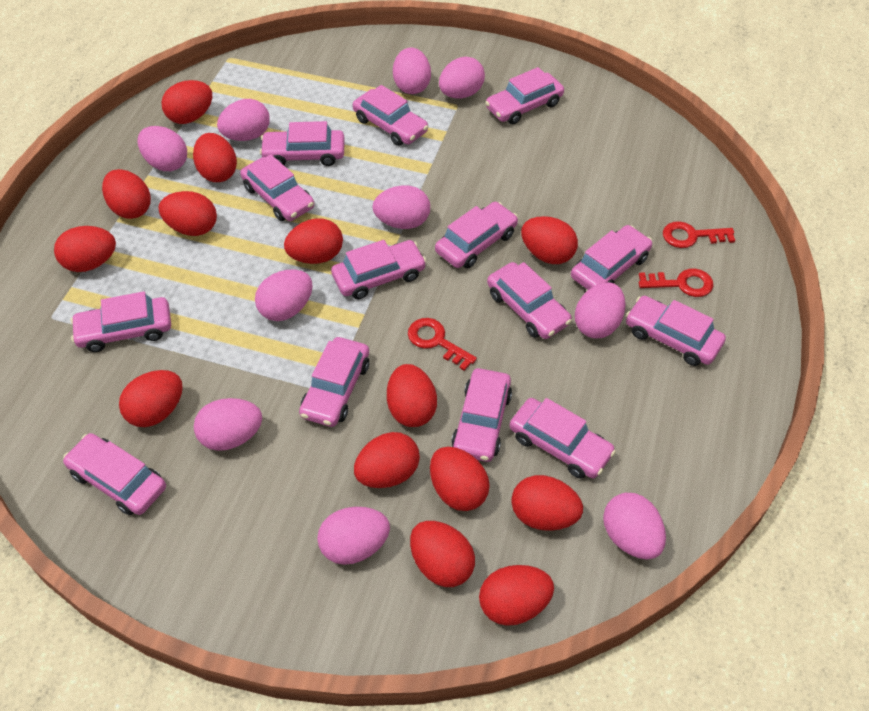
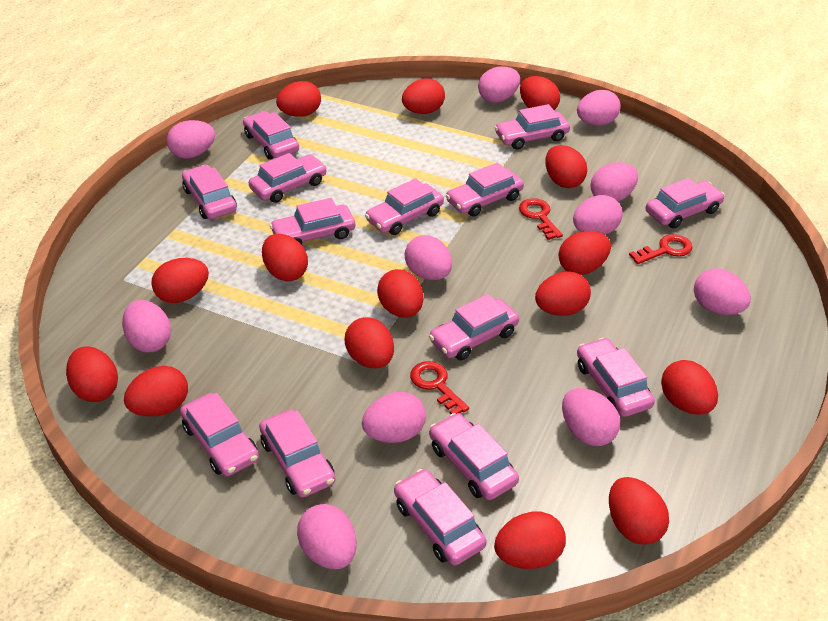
pink egg: [138,126,187,171] [194,398,262,451] [217,99,270,141] [255,269,313,321] [317,507,390,565] [372,185,430,229] [393,48,431,94] [439,57,485,98] [575,282,625,339] [603,493,666,559] = 10 -> [122,300,171,353] [166,120,215,159] [297,504,357,569] [362,392,426,443] [404,235,452,280] [478,67,520,103] [562,388,620,446] [573,195,622,235] [577,90,621,126] [591,162,638,202] [694,268,751,315] = 11
red egg: [54,226,116,272] [102,169,151,219] [119,370,183,427] [158,191,217,236] [161,80,212,124] [193,133,237,182] [284,218,343,264] [354,432,420,488] [387,364,437,427] [410,521,475,587] [430,447,490,511] [479,565,554,626] [511,475,583,531] [521,216,578,264] = 14 -> [66,346,118,402] [124,366,188,416] [151,258,209,303] [262,234,308,281] [276,81,321,117] [344,317,394,368] [377,269,423,318] [402,78,445,114] [494,511,566,569] [520,76,560,110] [535,271,591,316] [545,145,587,188] [558,231,611,275] [609,477,669,545] [661,360,718,415] = 15

